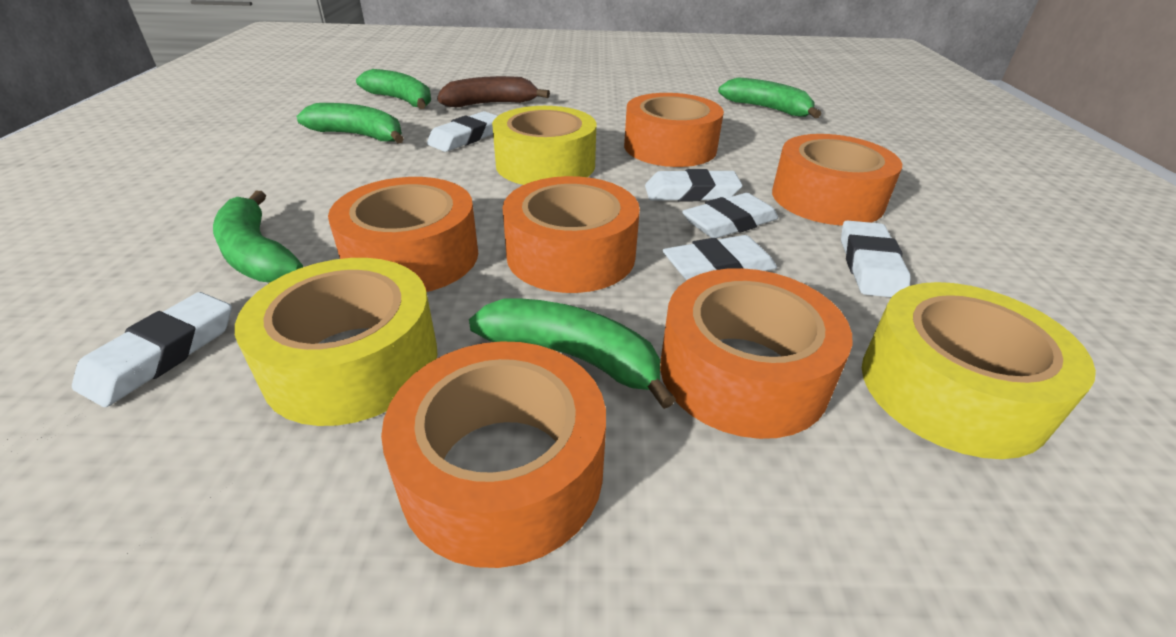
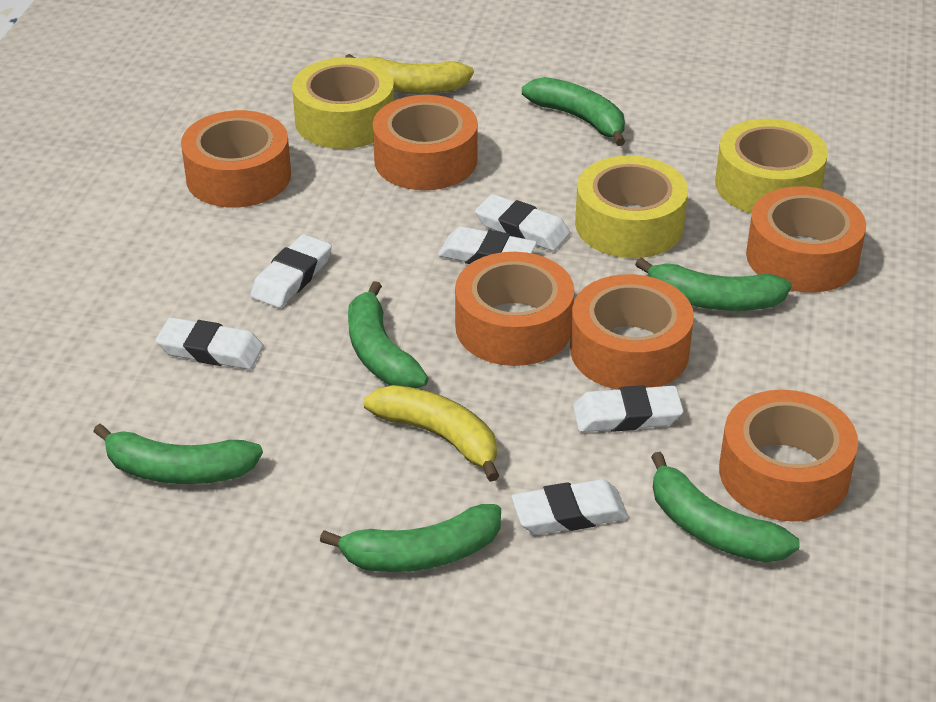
brown banana: [437,76,550,107] = 1 -> none = 0
green banana: [213,191,303,283] [297,103,404,143] [356,69,431,109] [469,298,676,409] [718,77,821,118] = 5 -> [93,424,263,484] [320,504,501,572] [348,281,429,388] [522,77,625,146] [635,257,792,311] [651,452,800,563] = 6
yellow banana: none = 0 -> [345,54,474,94] [364,385,499,482] = 2

